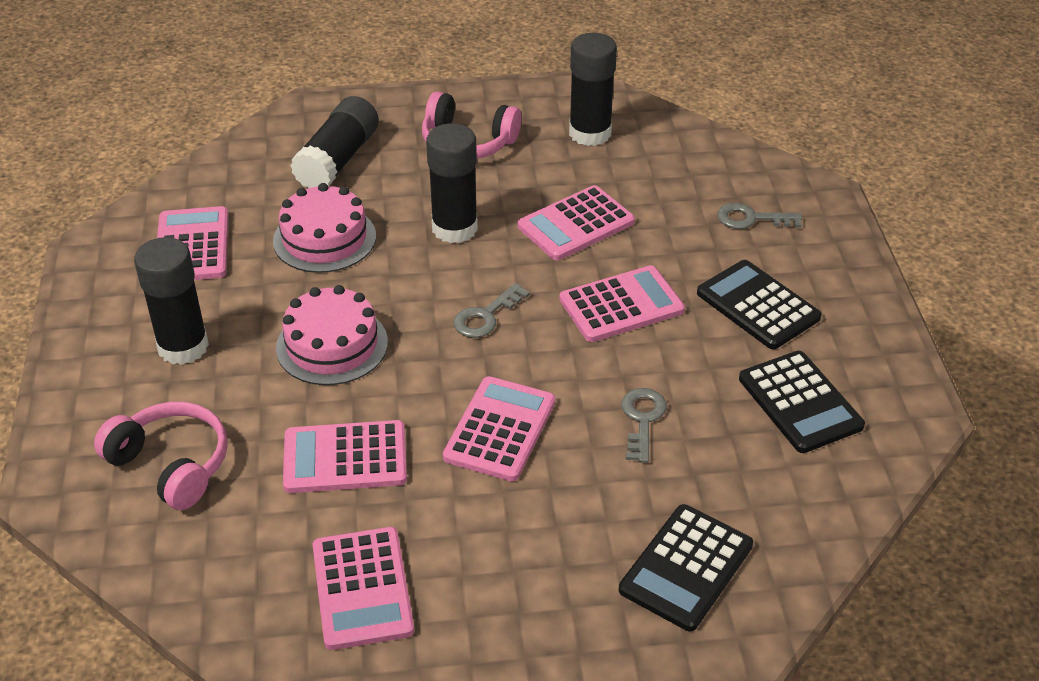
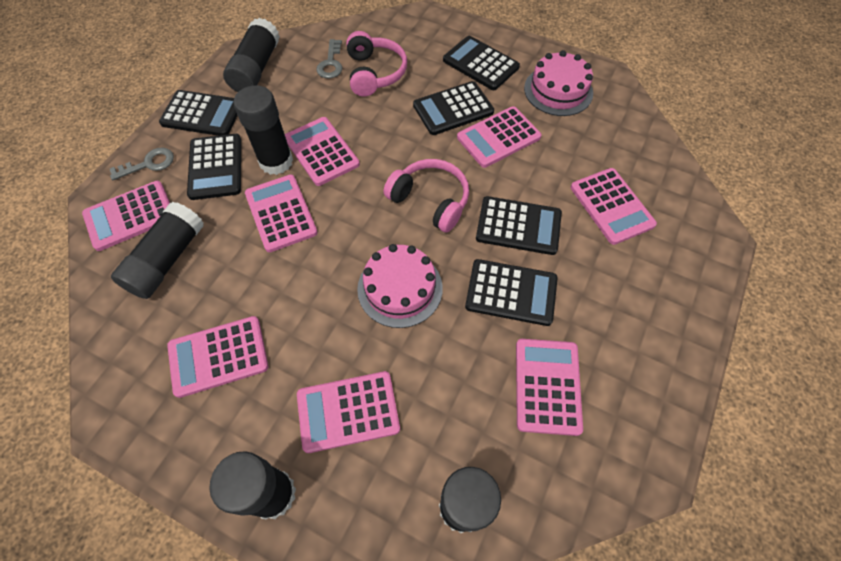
black calculator: [619,504,753,631] [697,260,822,349] [739,351,865,453] = 3 -> [159,90,238,136] [187,134,241,200] [413,81,494,135] [443,36,520,90] [465,259,558,326] [476,196,562,255] = 6
black glue stick: [134,237,209,365] [290,96,379,188] [426,123,478,243] [569,33,617,146] = 4 -> [111,202,204,299] [209,451,296,519] [223,18,280,92] [234,85,293,175] [439,467,501,533] = 5
grey key: [454,283,530,338] [622,388,667,463] [717,203,802,229] = 3 -> [110,147,174,180] [316,39,342,79] = 2
pink calculator: [157,206,228,280] [283,420,407,493] [313,527,414,650] [443,376,555,481] [518,185,635,260] [559,265,685,342] = 6 -> [82,181,170,251] [167,316,268,398] [245,174,318,252] [285,117,360,186] [297,371,400,453] [457,106,542,168] [516,339,583,436] [571,168,657,245] = 8

